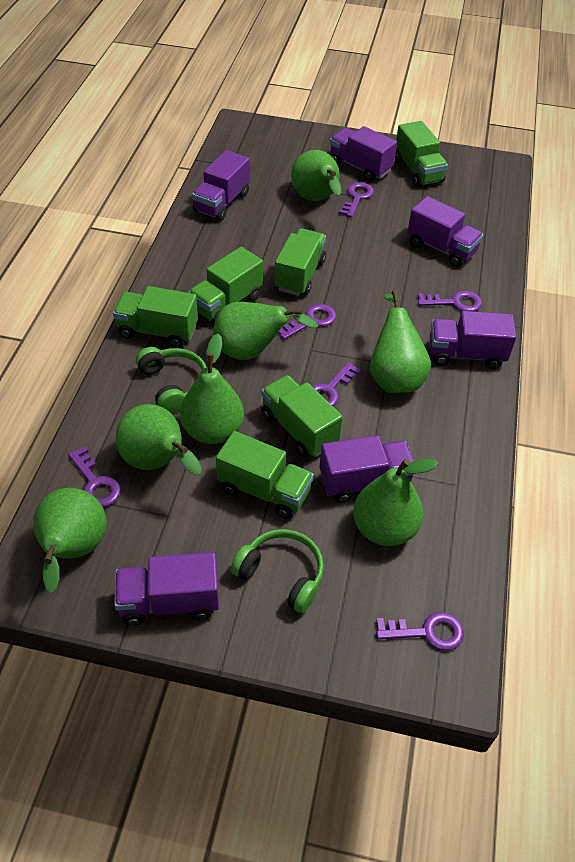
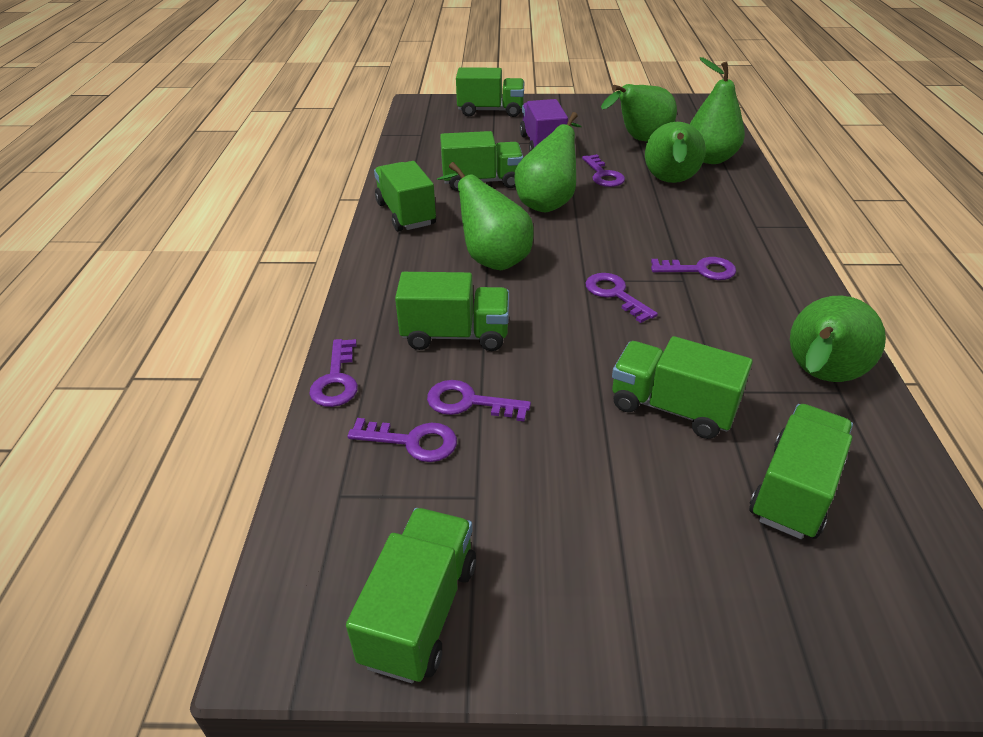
green headphones: [136,347,207,413] [231,529,324,613] = 2 -> none = 0
green pear: [33,488,107,593] [116,404,202,475] [180,334,244,444] [213,302,318,360] [291,150,341,201] [353,459,439,546] [370,290,431,393] = 7 -> [437,162,533,270] [514,112,582,212] [601,84,677,142] [645,122,706,183] [690,57,745,164] [790,295,886,382] = 6
green truck: [113,286,198,348] [188,247,263,324] [216,431,314,519] [261,375,343,458] [274,228,326,296] [395,121,448,187] = 6 -> [346,508,476,683] [374,161,436,232] [395,272,509,351] [440,131,523,191] [456,67,524,117] [612,336,753,439] [749,404,853,539] = 7
purple truck: [114,552,219,626] [192,150,250,221] [319,435,414,503] [330,126,397,182] [407,196,483,267] [430,311,516,369] = 6 -> [520,99,568,152] = 1

